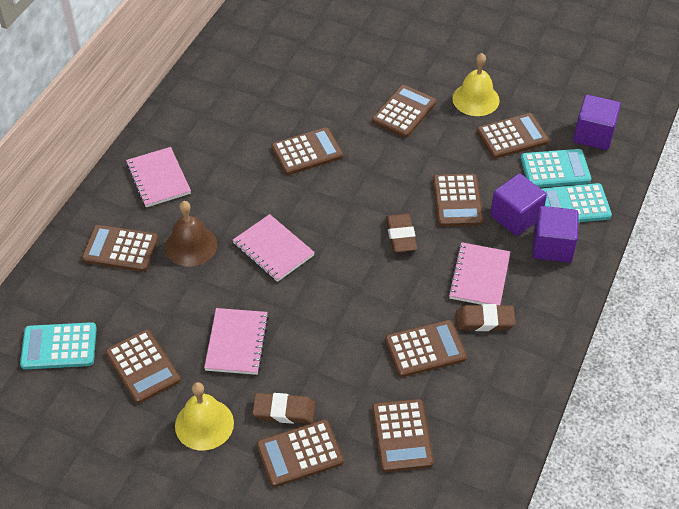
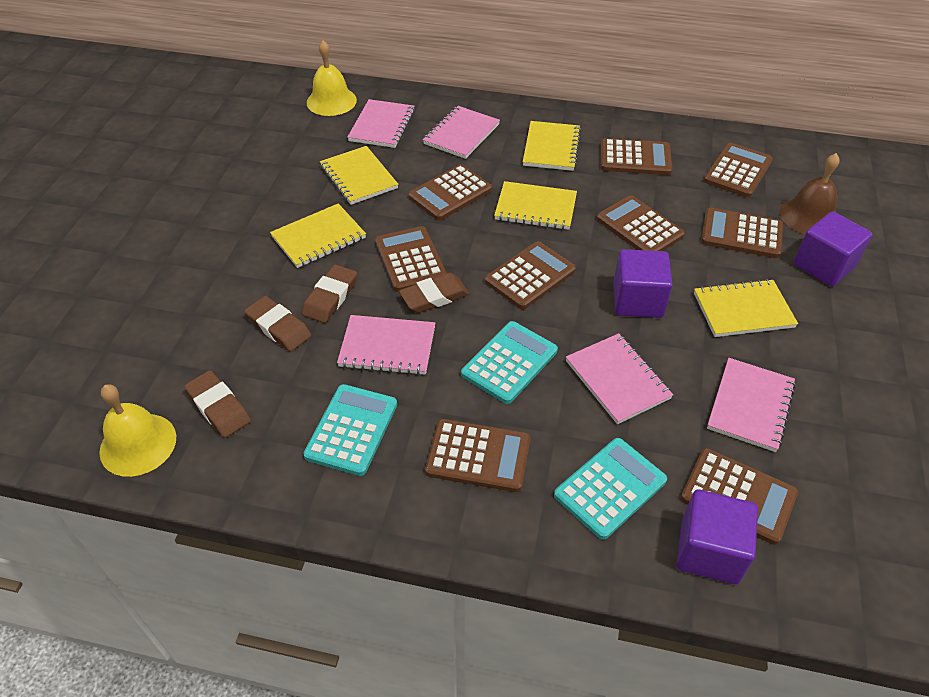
brown eraser: [252,393,315,424] [386,214,417,252] [456,304,516,331] = 3 -> [184,370,251,438] [244,296,312,352] [302,264,357,323] [399,273,470,313] = 4
pink notebook: [126,147,191,207] [204,308,269,375] [233,214,315,282] [448,242,510,305] = 4 -> [337,315,435,375] [347,99,415,148] [423,106,500,159] [566,333,673,424] [707,358,796,452] = 5
yellow notebook: none = 0 -> [270,203,366,268] [320,146,398,205] [494,181,577,230] [523,121,581,171] [694,279,798,337] = 5

